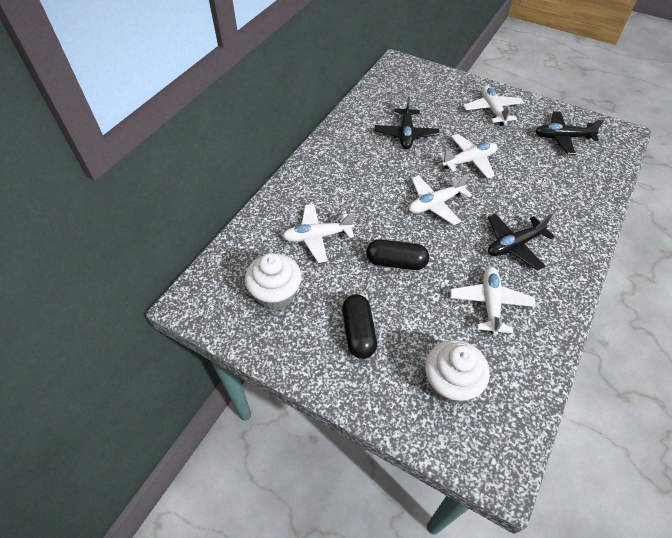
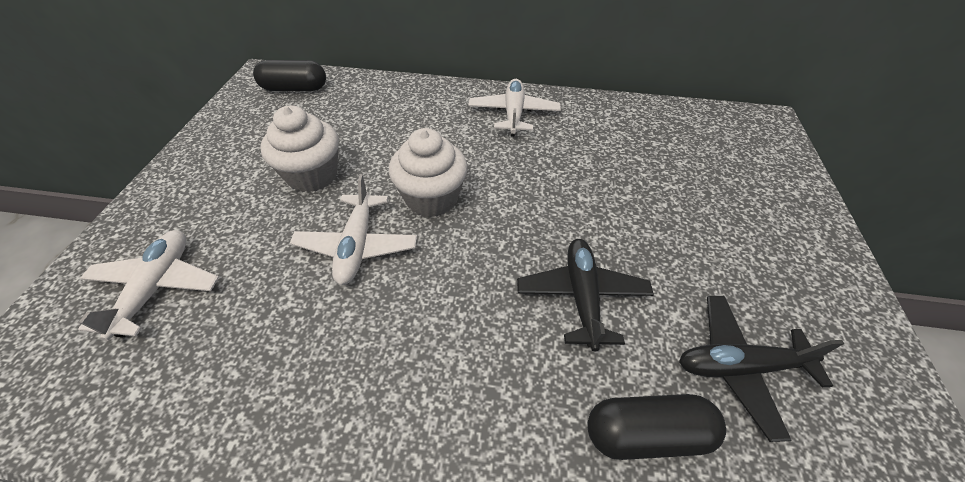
black plane: [375,97,439,149] [488,214,555,270] [536,112,604,155] = 3 -> [517,239,654,351] [679,296,844,442] = 2
white plane: [282,204,354,263] [409,174,472,225] [438,134,498,179] [450,267,536,336] [463,85,524,126] = 5 -> [78,230,219,341] [290,174,417,285] [468,79,561,137] = 3

